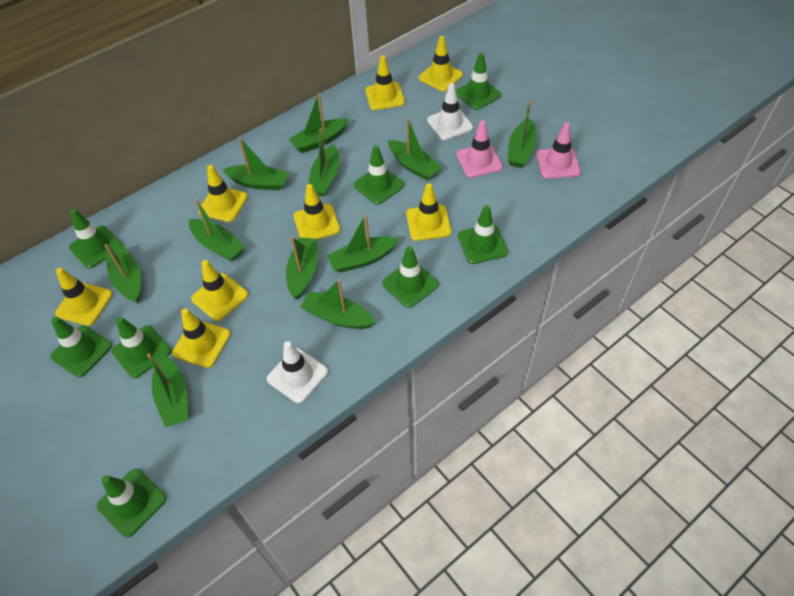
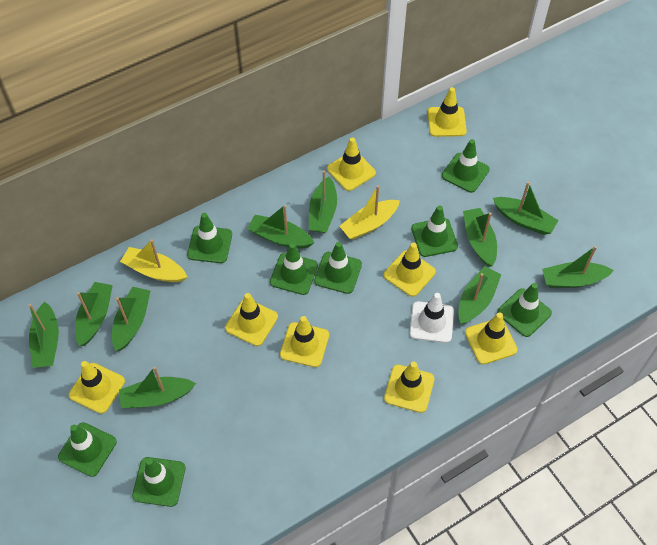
green boat: [105,244,141,303] [147,354,188,428] [189,199,245,261] [223,138,289,190] [286,237,317,300] [288,93,349,153] [301,279,376,329] [309,128,339,196] [327,214,399,273] [388,118,442,181] [508,100,537,168] = 11 -> [29,302,59,368] [75,282,113,346] [112,287,150,351] [119,367,196,408] [247,205,314,248] [309,171,337,233] [458,266,502,324] [463,208,497,267] [493,182,559,235] [542,246,614,288] = 10
pink traffic cone: [456,120,503,178] [536,123,581,179] = 2 -> none = 0
white traffic cone: [267,341,328,403] [427,83,473,140] = 2 -> [410,293,454,343] = 1
yellow boat: none = 0 -> [120,239,187,282] [339,185,400,240] = 2

